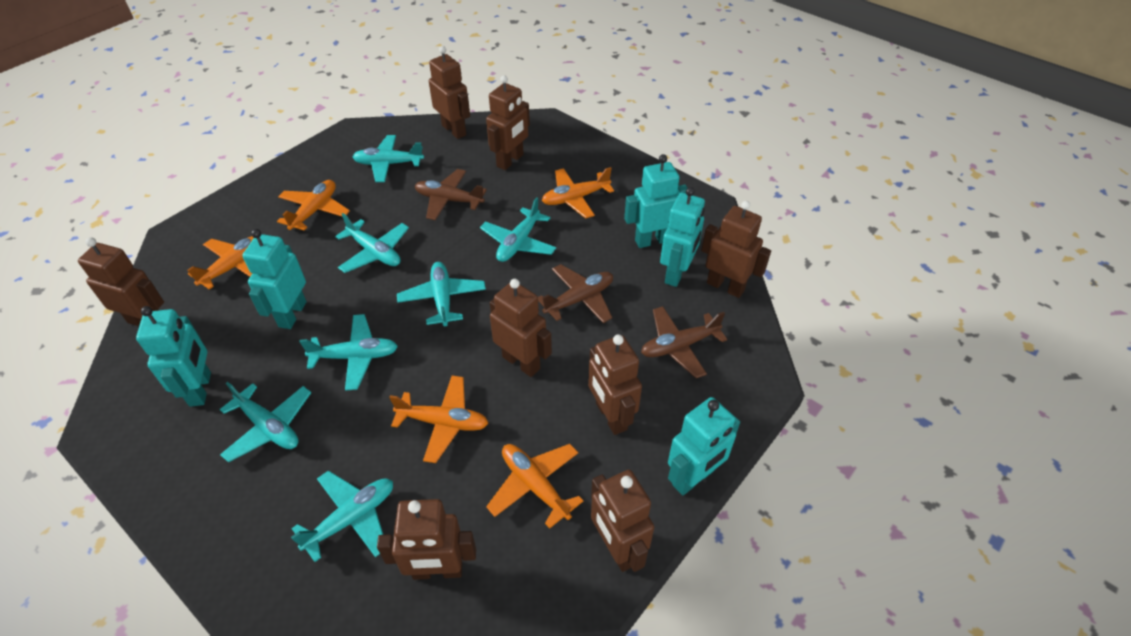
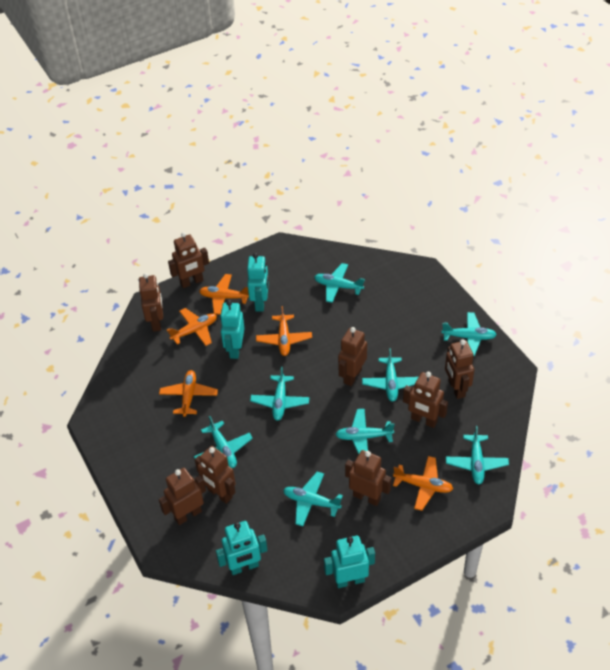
brown plane: [415,169,487,220] [538,264,613,323] [641,306,727,378] = 3 -> none = 0
turquoise plane: [220,382,311,463] [291,471,393,562] [299,314,398,391] [335,213,409,273] [353,135,424,182] [397,262,486,326] [480,197,556,262] = 7 -> [194,416,253,468] [250,367,309,421] [283,472,343,526] [314,263,365,303] [335,409,395,454] [362,348,418,401] [442,312,497,356] [446,426,509,484] = 8
turquoise robot: [136,306,211,407] [243,229,307,329] [624,154,687,248] [660,187,705,287] [668,397,740,495] = 5 -> [216,521,267,575] [220,300,245,359] [247,253,269,312] [324,536,375,588] = 4

